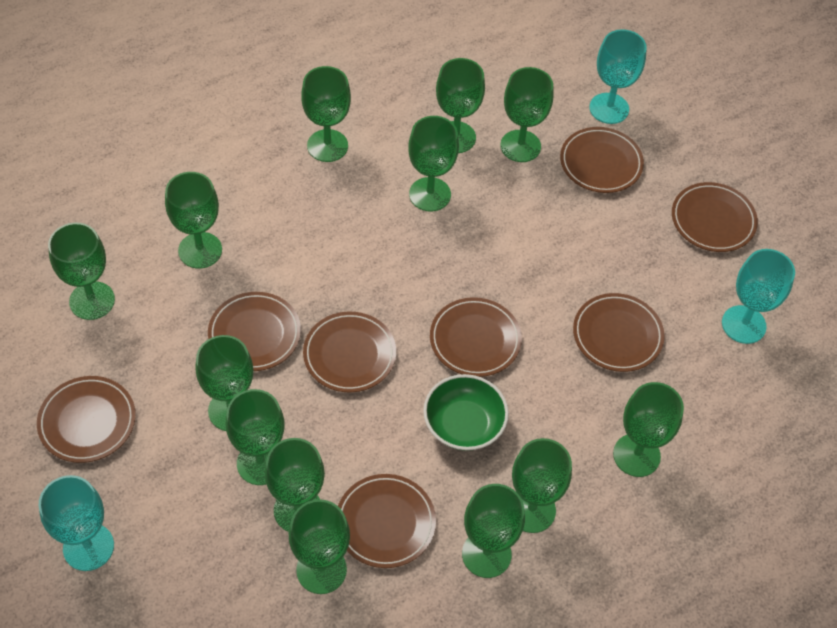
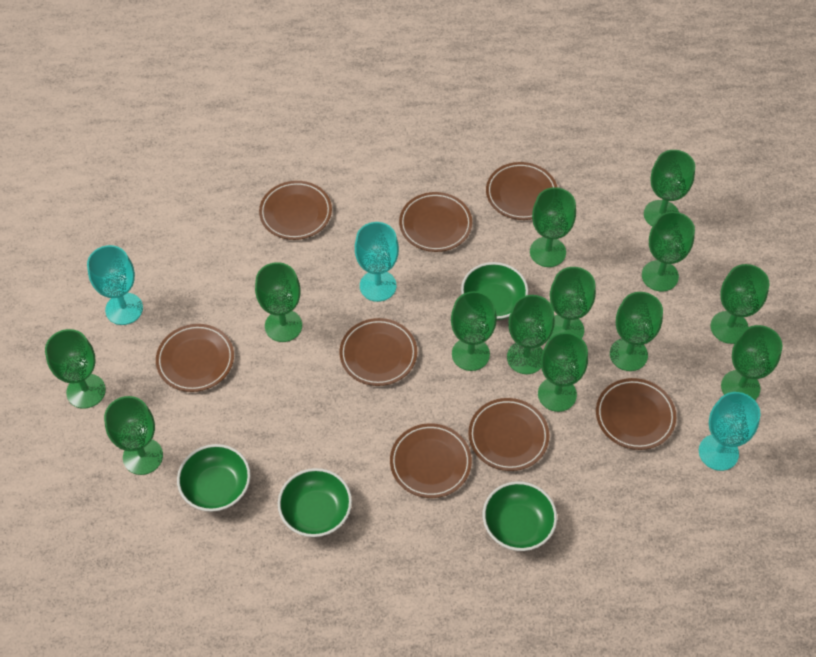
green bowl: [423,374,509,451] = 1 -> [177,444,251,512] [278,468,352,537] [461,262,528,320] [483,481,557,551] = 4

